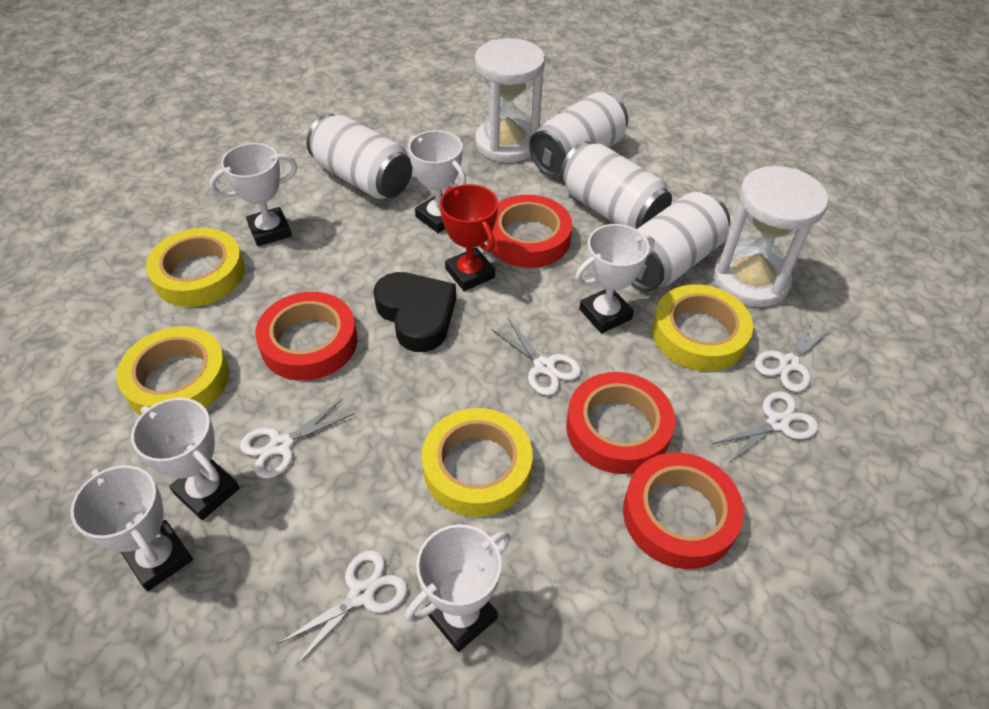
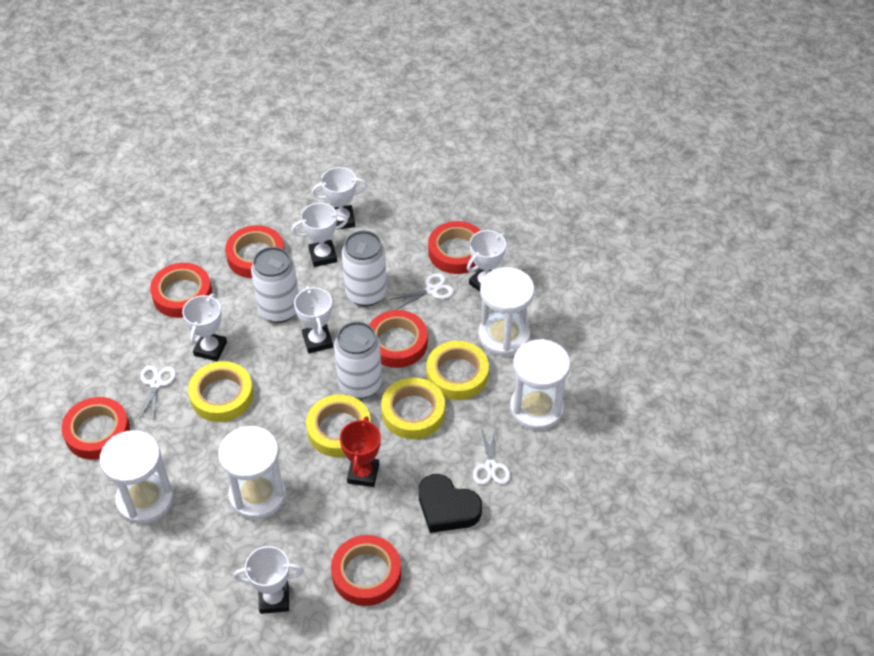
red tape: [255,292,358,381] [487,195,572,268] [566,372,675,474] [623,452,744,569] = 4 -> [62,397,130,460] [150,263,212,318] [225,225,284,278] [331,535,401,606] [369,310,428,368] [428,221,481,274] = 6
white can: [306,114,412,199] [529,92,628,176] [560,141,672,229] [632,192,730,291] = 4 -> [251,247,299,323] [334,322,382,399] [342,230,387,306] = 3
white hourglass: [475,38,545,163] [713,166,829,307] = 2 -> [99,430,174,524] [218,426,286,520] [478,267,534,356] [510,339,570,430] = 4
white scissors: [240,399,355,478] [278,550,408,667] [491,318,581,396] [713,391,818,464] [754,318,832,392] = 5 -> [139,365,176,421] [390,273,454,310] [473,427,511,485] = 3

